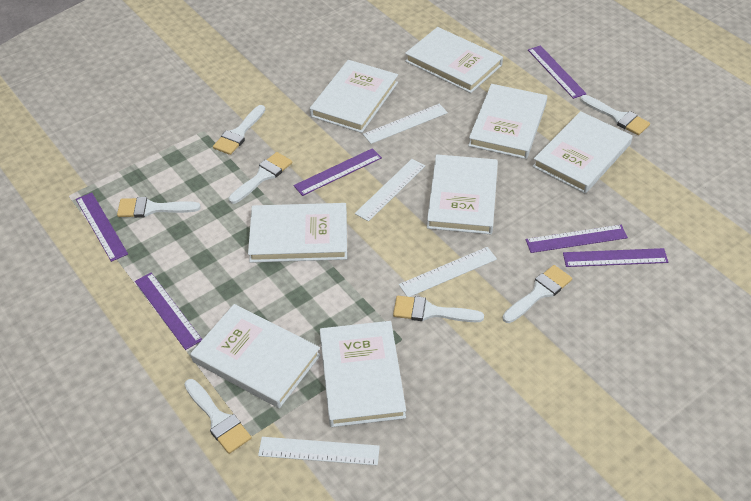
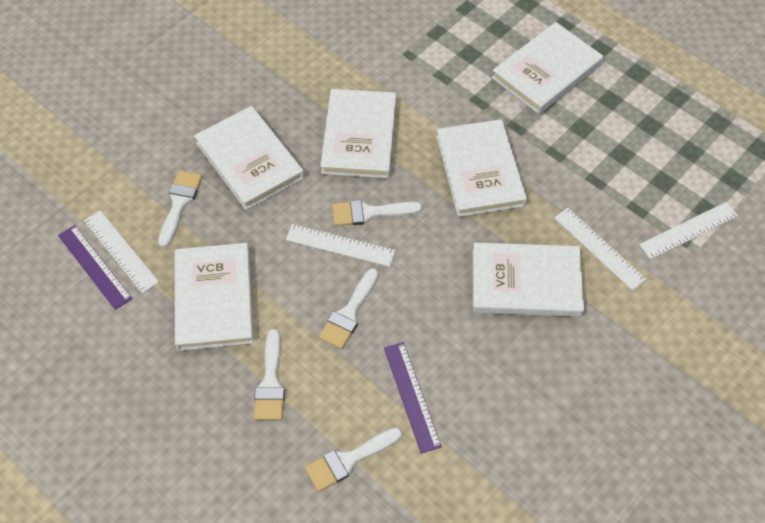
purple ruler: [76,193,128,262] [135,273,203,350] [294,148,382,196] [526,225,628,253] [528,45,587,99] [563,248,668,267] = 6 -> [58,225,133,310] [384,342,442,454] = 2
white book: [191,304,321,408] [248,203,347,263] [310,60,398,133] [320,321,406,427] [405,27,503,93] [427,154,498,234] [468,84,547,159] [532,111,633,194] = 8 -> [175,243,253,351] [194,106,304,210] [321,89,396,178] [436,119,527,217] [473,242,584,317] [492,22,603,114] = 6
white brush: [117,197,201,218] [185,379,251,454] [213,105,265,155] [229,152,293,204] [393,296,484,322] [502,265,572,323] [580,95,650,135] = 7 -> [158,170,202,248] [254,329,285,420] [305,427,402,492] [319,268,378,349] [332,200,422,226] = 5

